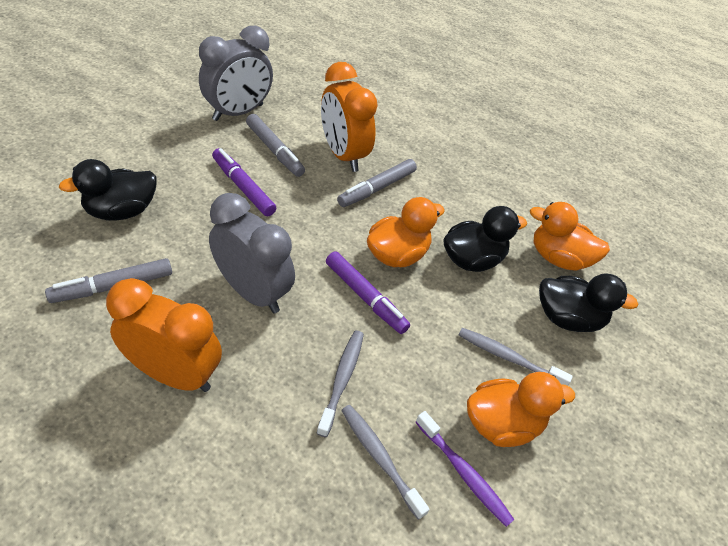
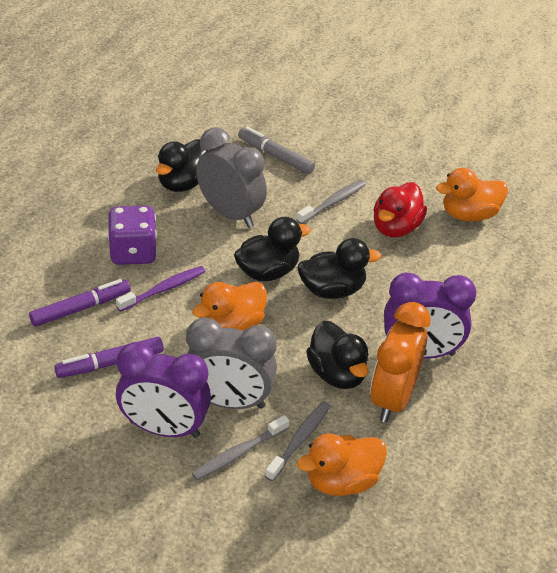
black duck: [59,159,157,221] [443,206,527,272] [539,273,638,332] = 3 -> [156,139,208,192] [234,217,311,281] [297,238,381,299] [306,321,369,389] = 4
grey marker: [45,258,172,303] [246,114,305,177] [337,159,417,207] = 3 -> [238,127,315,174] = 1
orange clock: [106,278,222,392] [321,62,378,172] = 2 -> [370,302,431,422] = 1
purple clock: none = 0 -> [116,342,211,438] [384,273,476,359] = 2
purple dice: none = 0 -> [108,206,157,265] = 1
red duck: none = 0 -> [373,182,427,238] = 1

